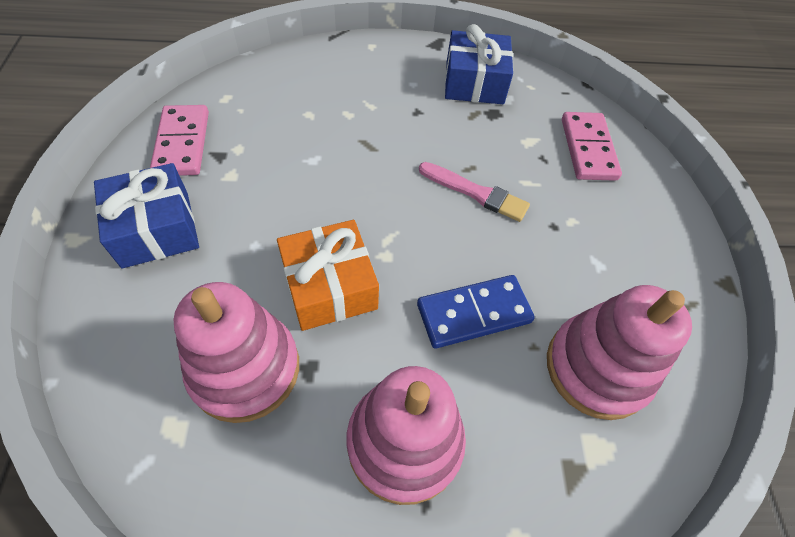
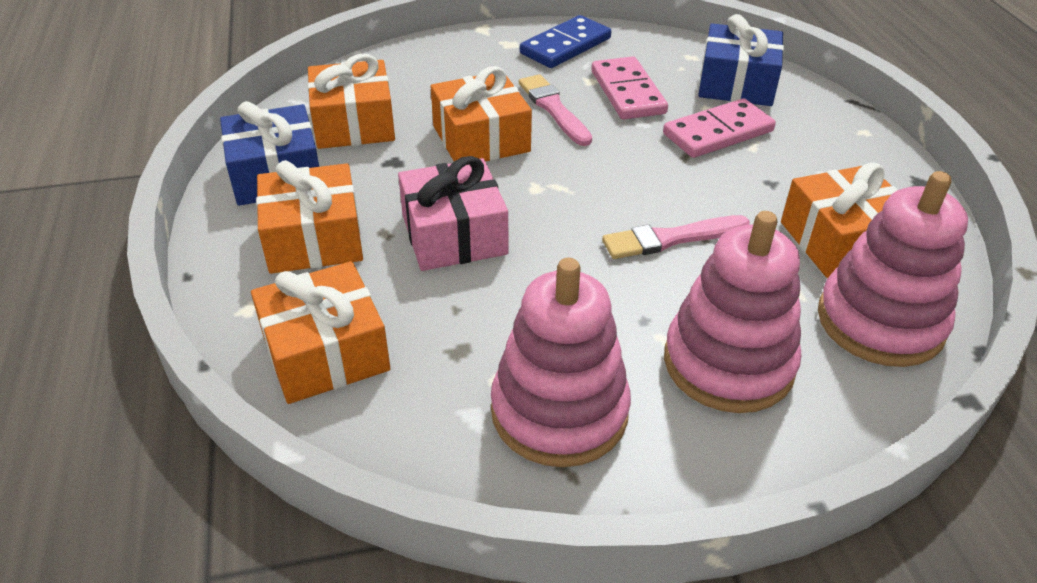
orange gift: [277,220,379,331] = 1 -> [251,261,391,404] [256,160,363,274] [308,54,395,149] [431,66,532,162] [781,163,897,278] = 5
pink brush: [419,162,530,222] = 1 -> [519,74,592,146] [602,215,750,259] = 2
pink gift: none = 0 -> [398,156,508,271] = 1

